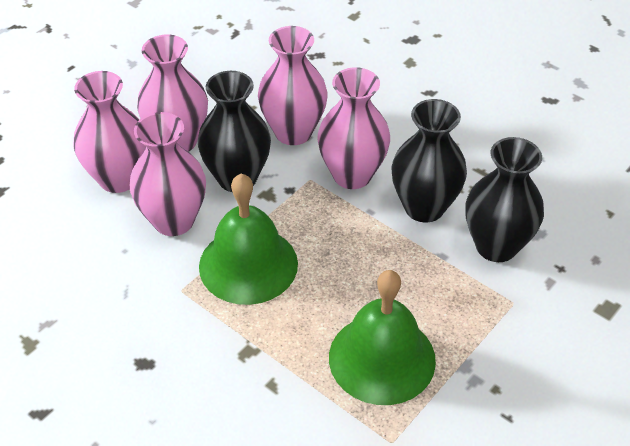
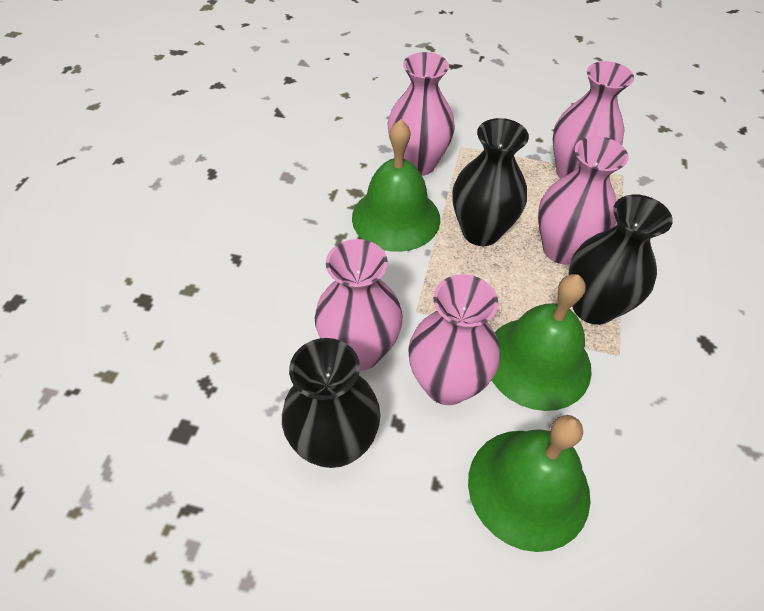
green bell: [199,174,298,305] [329,270,436,405] = 2 -> [352,119,440,252] [468,415,590,552] [491,274,592,411] = 3

